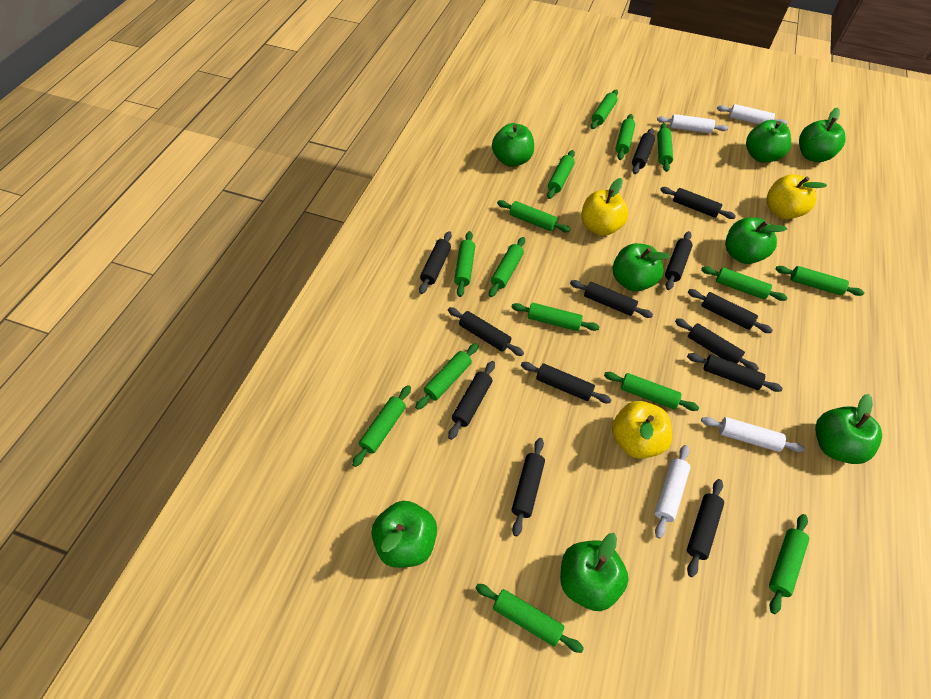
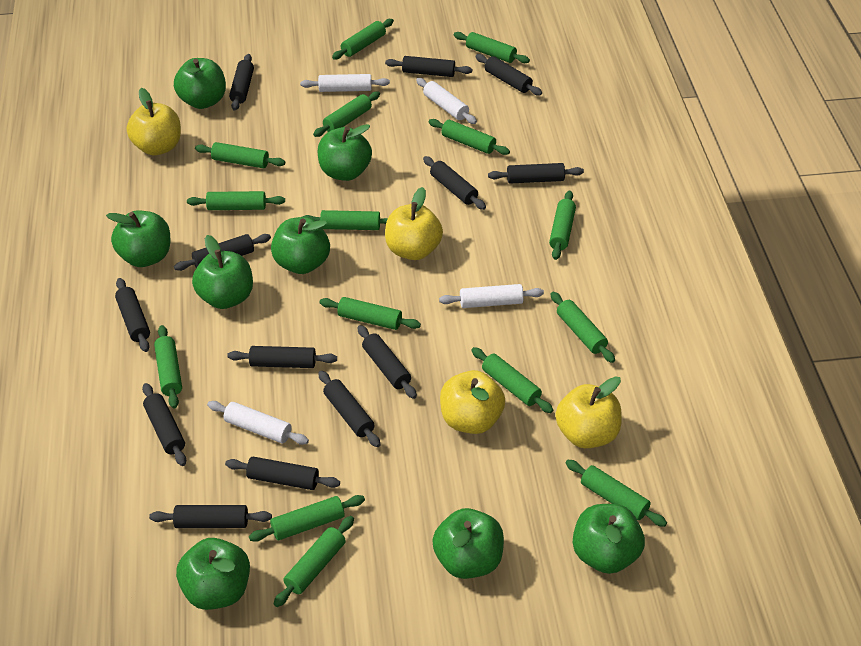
yellow apple: [581,178,629,236] [612,401,672,459] [767,174,827,219] = 3 -> [127,88,181,155] [385,187,443,260] [440,370,505,434] [556,376,622,448] = 4

